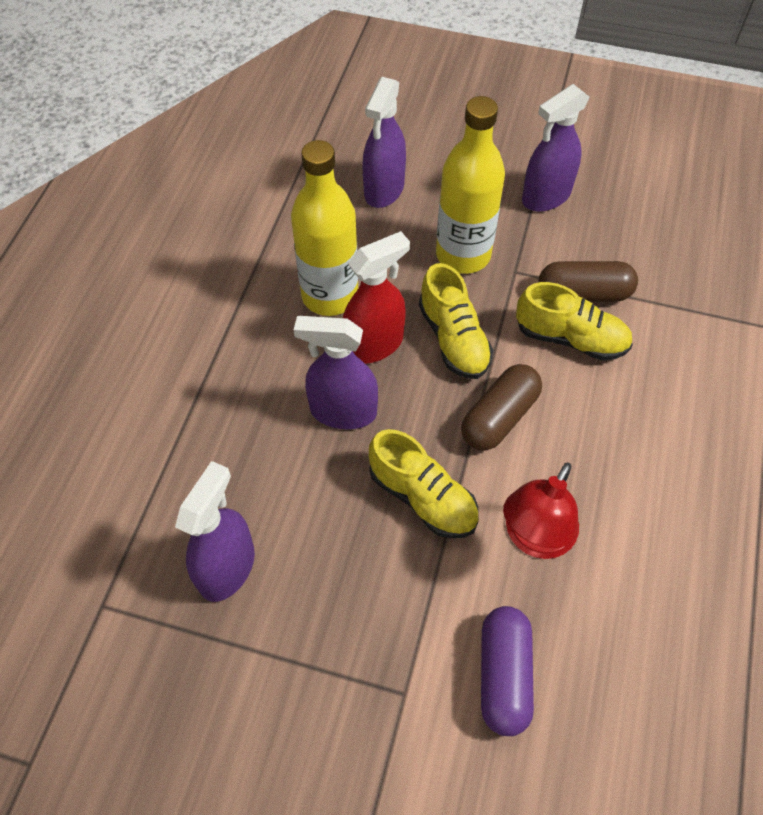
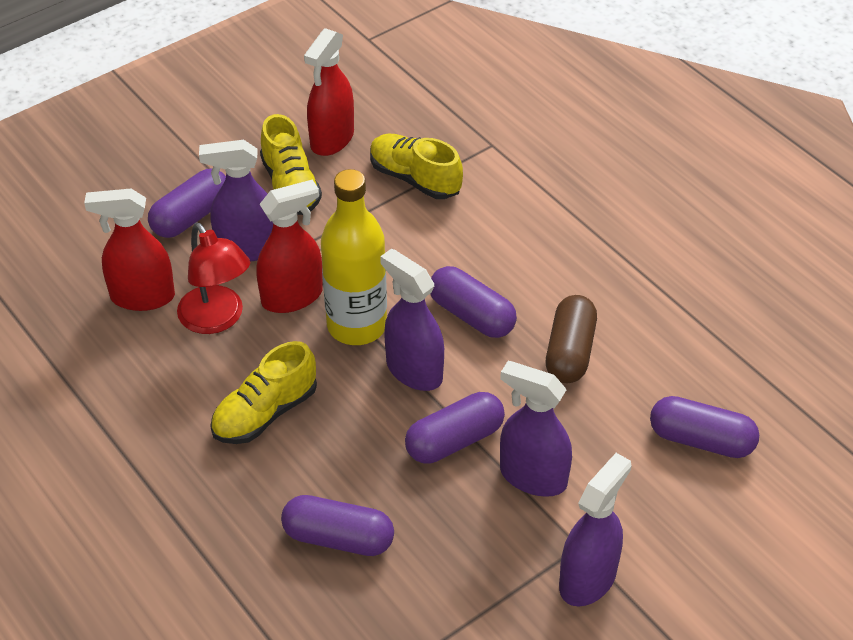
brown capsule: [461,364,542,450] [538,261,638,302] = 2 -> [546,295,597,383] = 1
purple capsule: [481,606,534,736] = 1 -> [148,169,226,238] [281,495,394,556] [405,392,505,464] [430,266,517,338] [650,396,759,458] = 5
red spray bottle: [343,231,410,364] = 1 -> [84,189,175,311] [256,180,323,313] [304,28,354,156] = 3
yellow bottle: [291,140,358,316] [436,96,505,274] = 2 -> [321,169,387,345] = 1

